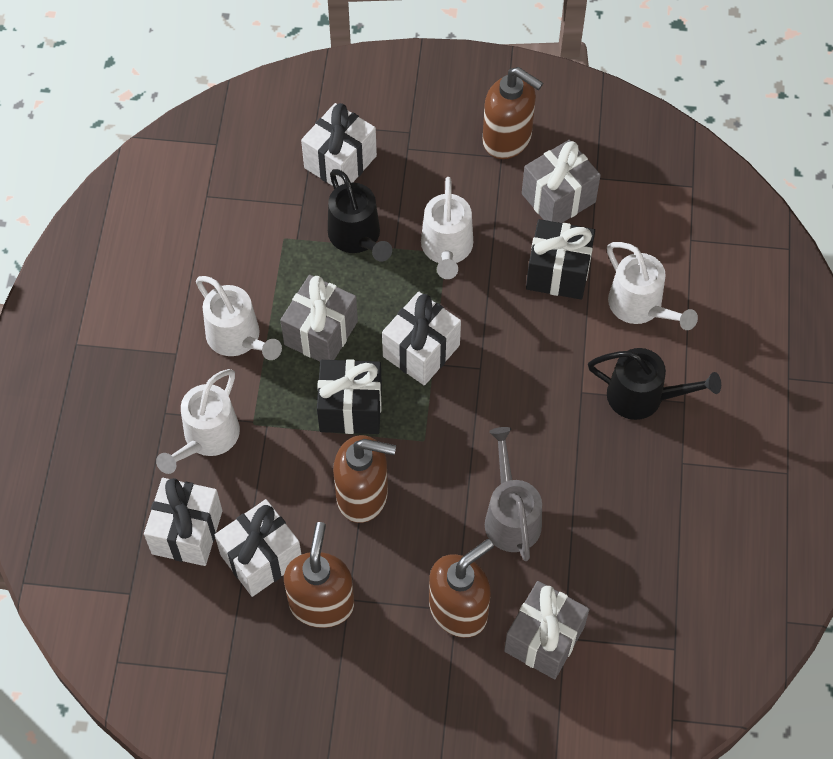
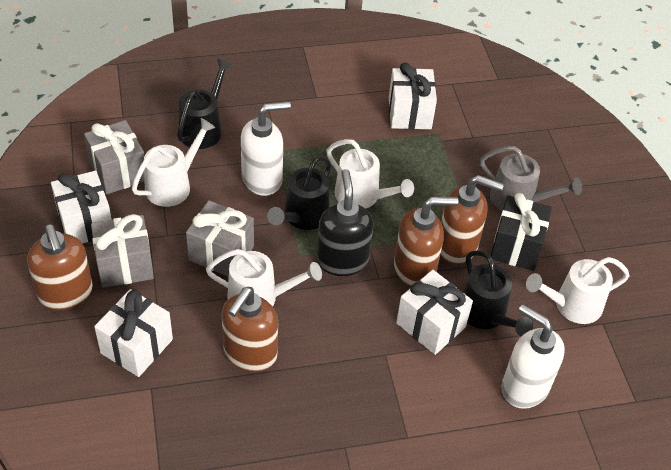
black gift: [317,359,382,434] [526,219,595,300] = 2 -> [491,193,552,271] = 1
black soap dispenser: none = 0 -> [317,169,373,276] = 1
black watering can: [328,169,392,262] [588,348,721,420] = 2 -> [177,59,232,149] [267,156,331,230] [463,250,533,336] = 3
white soap dispenser: none = 0 -> [241,101,291,196] [502,304,565,409] = 2

